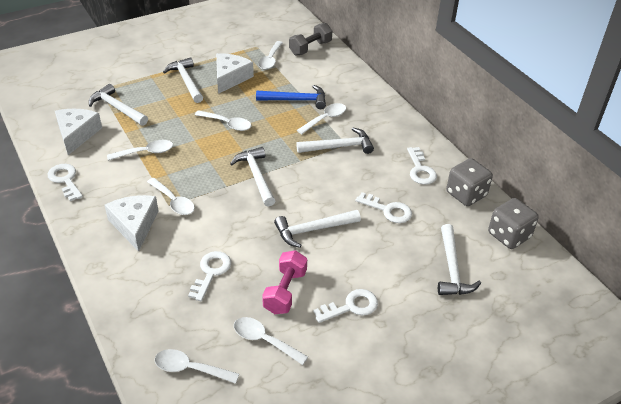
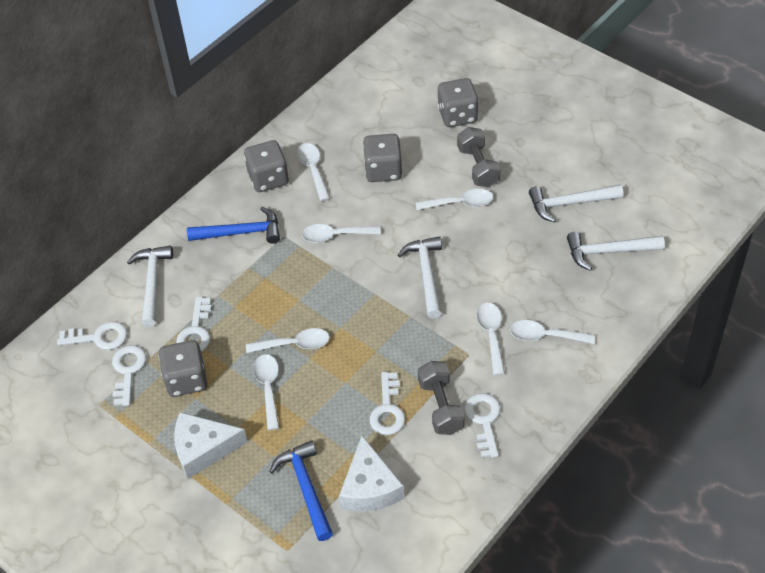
blue hammer: [256,85,326,109] = 1 -> [187,207,280,244] [269,440,333,541] = 2
grey dice: [446,158,493,206] [488,198,539,249] = 2 -> [159,340,208,397] [244,140,289,192] [363,134,402,182] [438,78,478,127] = 4
grey dumbbell: [289,23,332,55] = 1 -> [418,361,465,435] [457,127,500,187] = 2
pink dumbbell: [262,250,307,314] = 1 -> none = 0
white cheese: [55,109,102,155] [105,195,159,252] [216,53,254,94] = 3 -> [174,412,248,479] [339,436,404,511] = 2
white hammer: [89,84,148,126] [163,57,203,103] [230,147,276,206] [274,210,361,248] [296,128,374,154] [438,224,481,295] = 6 -> [127,245,173,327] [398,236,442,319] [529,184,624,222] [567,232,665,271] = 4

